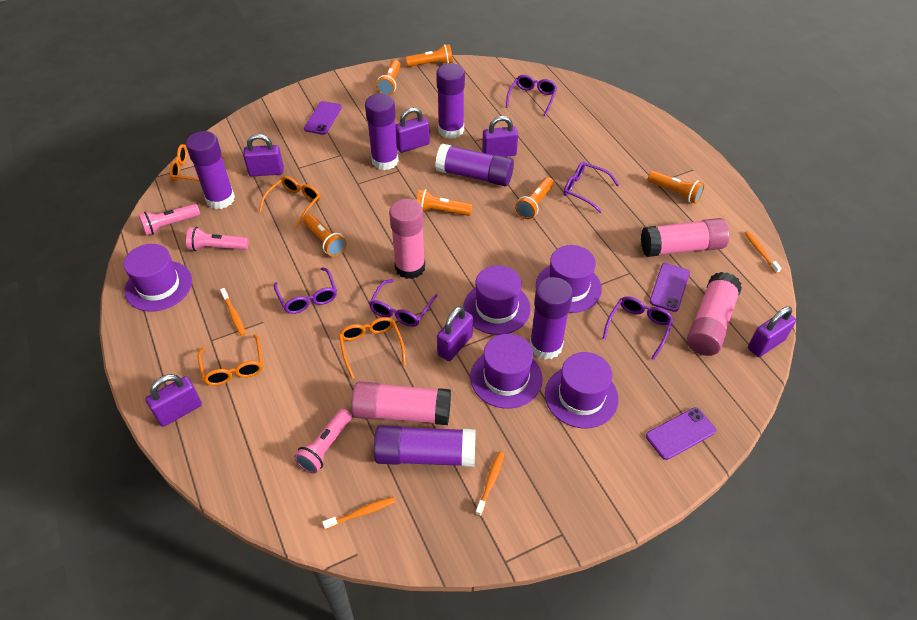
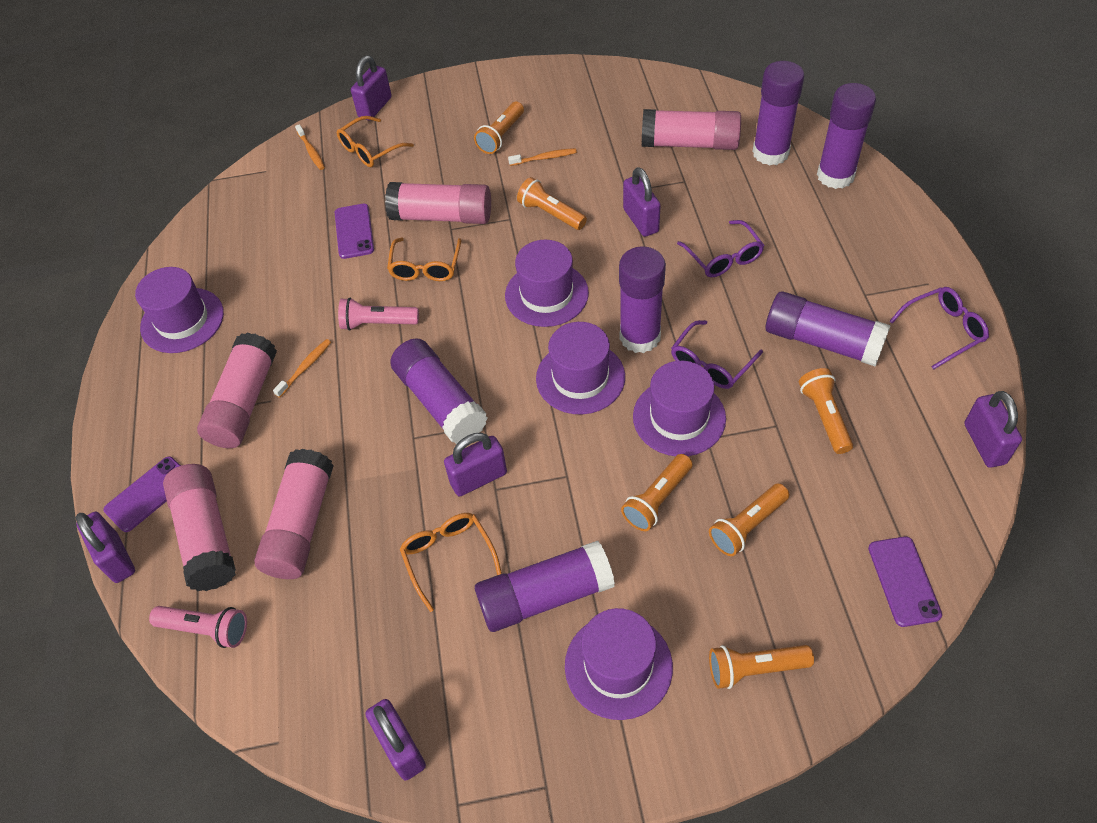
orange glasses: [169,144,225,182] [198,334,263,386] [259,176,321,228] [339,317,406,379] = 4 -> [337,116,414,167] [387,237,461,281] [400,513,502,612] = 3
orange toothbrush: [220,288,246,336] [322,497,396,530] [475,451,505,516] [744,231,782,274] = 4 -> [273,339,331,398] [295,124,325,170] [508,148,577,166] = 3
pink flashlight: [138,204,200,236] [186,227,249,251] [294,409,352,474] = 3 -> [149,606,247,648] [338,298,419,331] = 2
pink glue stick: [351,381,451,425] [389,199,425,279] [641,218,729,257] [687,272,742,356] = 4 -> [163,464,236,591] [197,332,277,448] [254,449,334,579] [385,182,491,224] [642,109,741,150] = 5
purple glasses: [274,267,337,314] [369,279,437,327] [506,75,557,116] [564,161,619,213] [602,296,673,360] = 5 -> [671,320,763,389] [677,220,764,277] [889,287,989,370] = 3

